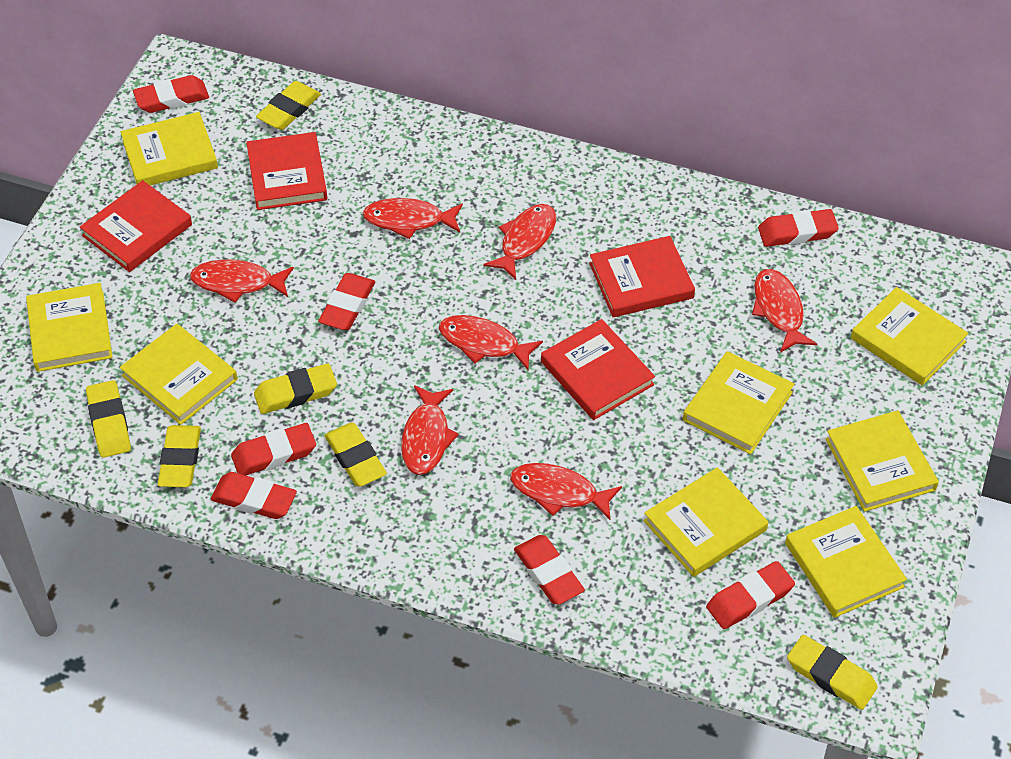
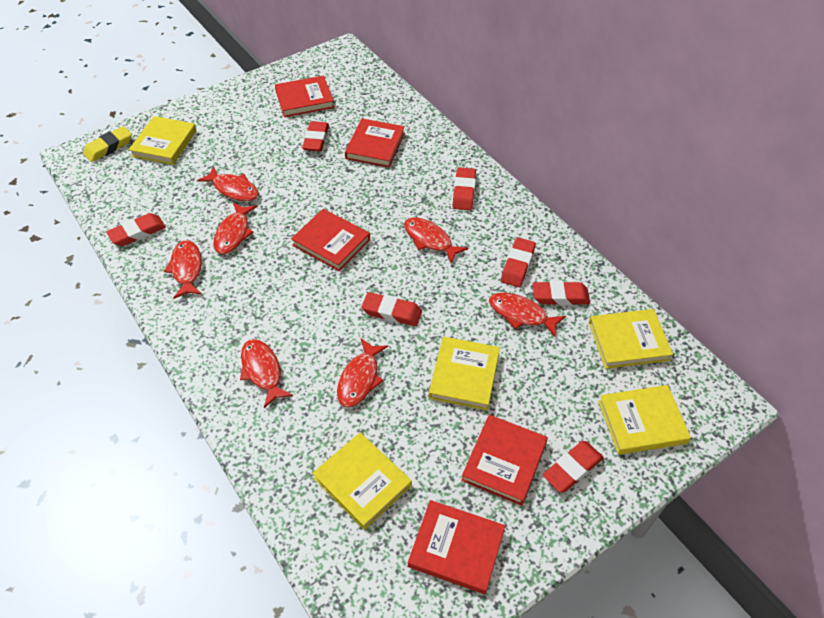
red book: [80,180,192,272] [246,132,327,210] [541,319,655,420] [589,236,695,317] = 4 -> [275,76,334,117] [291,209,370,271] [345,118,405,168] [408,500,505,594] [461,415,548,506] = 5
yellow book: [26,283,112,372] [120,324,238,425] [121,112,218,185] [644,467,768,577] [683,351,794,454] [785,506,907,618] [826,410,939,512] [851,287,968,386] = 8 -> [129,116,197,165] [312,433,412,530] [429,337,500,410] [589,309,673,369] [598,385,691,455] = 5
yellow eraser: [86,380,131,458] [158,425,201,487] [254,364,337,414] [256,81,321,130] [324,423,387,487] [787,635,878,710] = 6 -> [83,126,132,162] = 1

